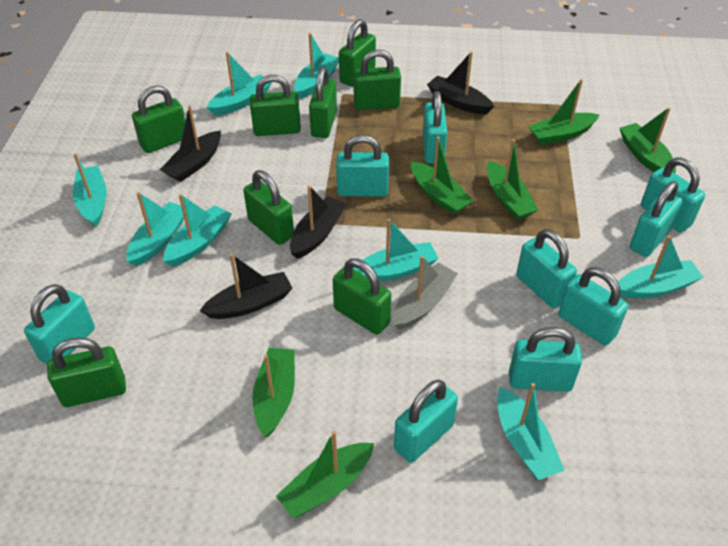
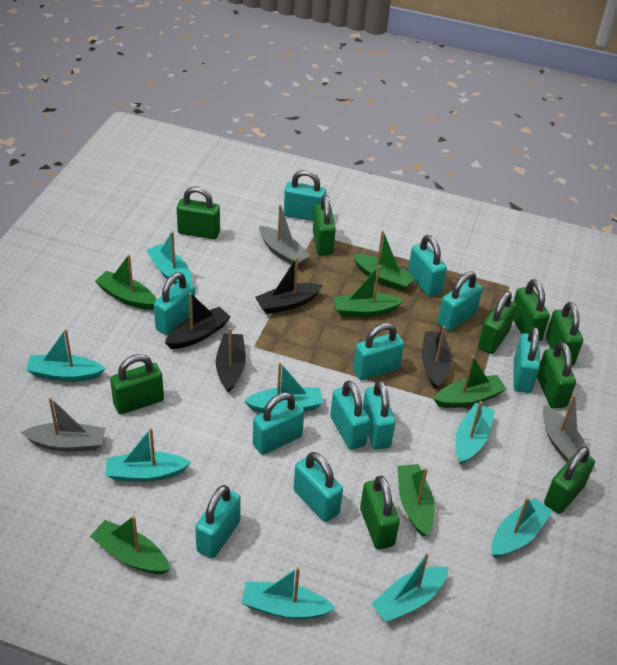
green padlock: [47,337,126,407] [132,85,185,153] [244,170,294,245] [250,75,301,136] [309,67,337,138] [333,259,391,335] [339,19,376,87] [353,50,401,110] = 8 -> [110,354,164,414] [177,187,220,239] [313,195,336,255] [360,476,400,549] [478,291,517,354] [513,279,550,341] [537,342,576,409] [544,447,595,514] [546,302,583,366] = 9
grey boat: [393,256,458,329] = 1 -> [21,397,105,451] [259,204,311,265] [543,395,592,462] = 3
turquoise padlock: [24,284,95,364] [336,135,389,197] [394,380,458,463] [423,91,447,164] [509,327,582,392] [516,229,577,308] [558,267,628,346] [630,181,683,257] [641,158,705,232] = 9 -> [154,272,195,336] [195,485,241,559] [253,392,304,455] [284,170,326,221] [293,452,343,522] [330,381,370,450] [353,323,404,381] [363,380,396,450] [408,235,447,297] [438,272,483,331] [513,327,540,393] = 11

